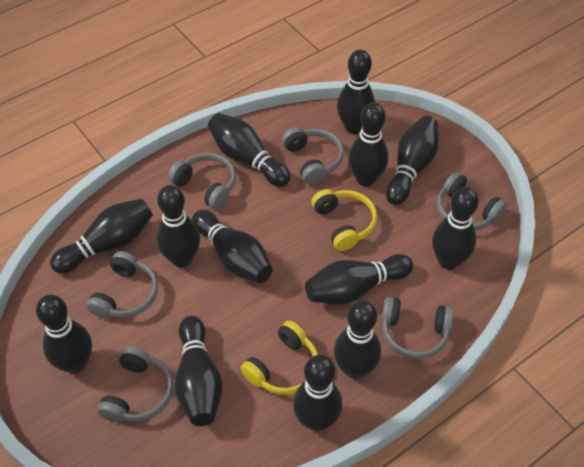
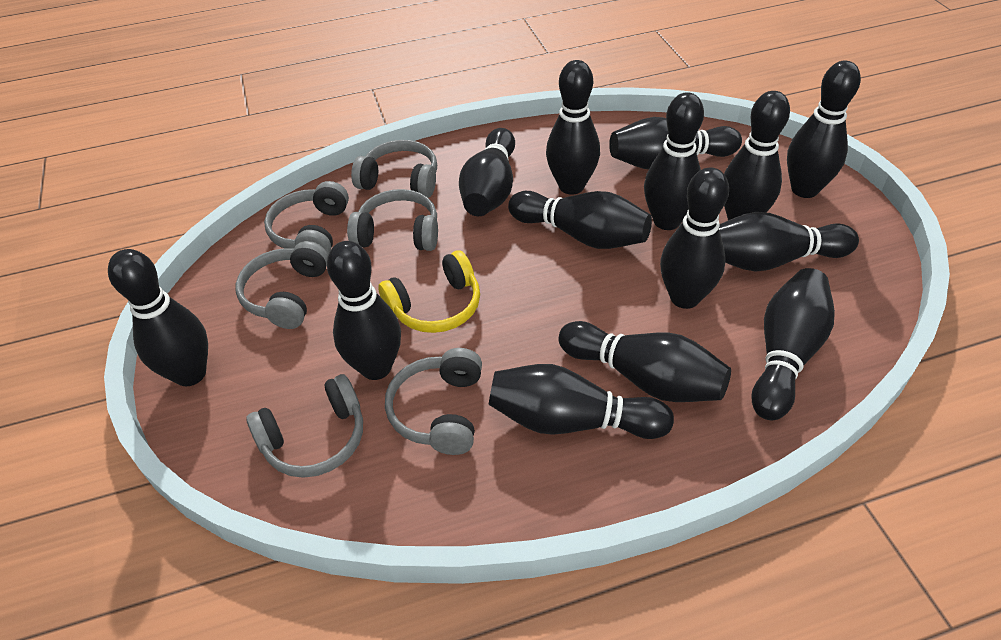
black bowling pin: [36,295,92,374] [50,198,153,274] [156,185,200,268] [175,316,223,426] [192,210,273,283] [208,113,291,187] [293,355,342,431] [305,254,413,305] [334,300,381,379] [337,50,375,134] [348,102,389,186] [386,116,439,205] [432,187,479,269] = 13 -> [108,249,208,386] [327,241,401,380] [459,128,515,216] [488,364,674,439] [508,191,652,249] [546,60,600,195] [558,321,731,402] [609,117,742,170] [644,92,704,230] [660,167,729,309] [719,212,859,272] [724,91,790,220] [751,268,835,420] [787,61,861,198] = 14
yellow headphones: [240,321,318,395] [311,189,377,251] = 2 -> [378,251,480,333] = 1

